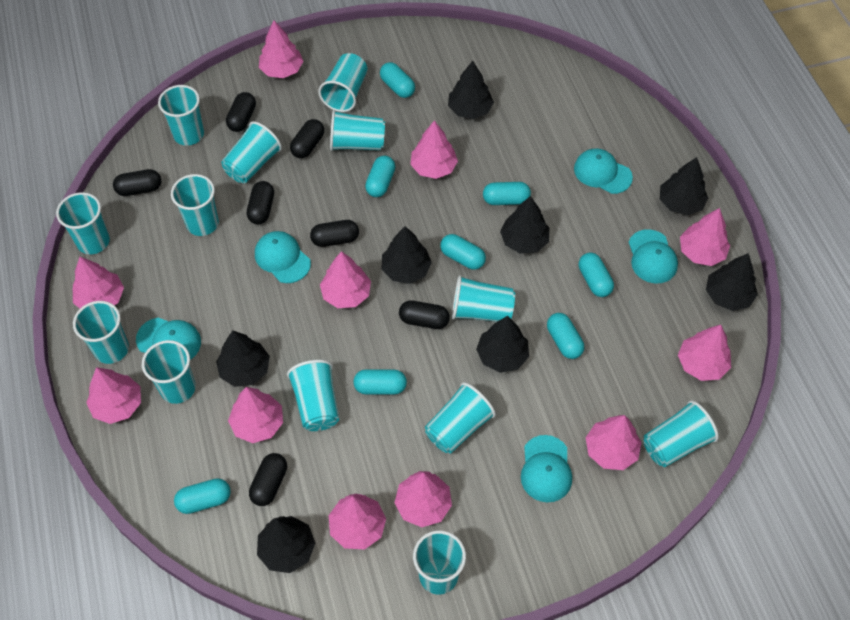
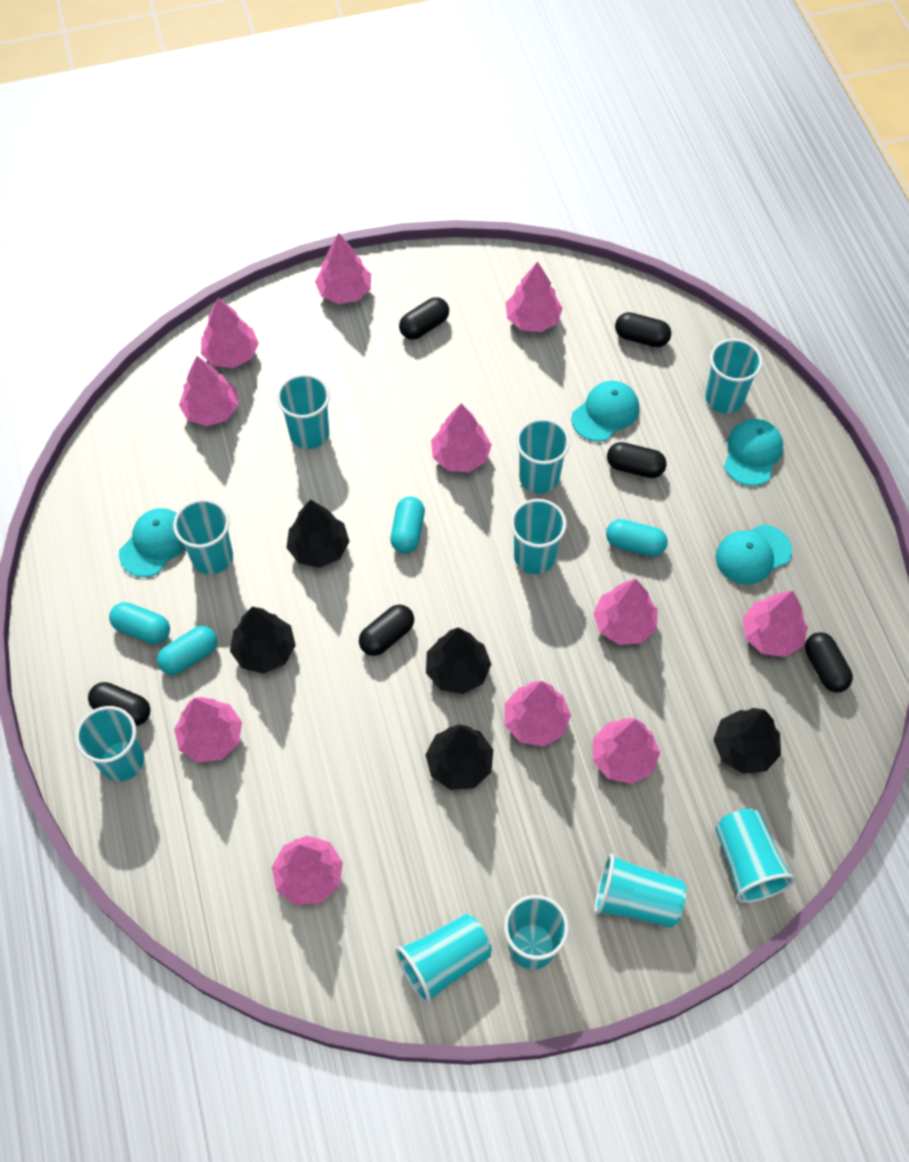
black capsule: [113,169,161,196] [226,92,256,132] [247,181,274,224] [249,453,287,506] [290,119,324,158] [310,220,359,247] [399,300,450,329] = 7 -> [88,682,150,726] [359,605,414,656] [399,297,449,340] [607,442,667,478] [615,312,671,347] [805,632,853,692] = 6
black tree: [216,331,270,387] [257,516,315,573] [381,226,432,284] [448,61,494,119] [476,316,529,373] [500,196,549,254] [660,157,708,215] [706,253,758,311] = 8 -> [230,607,296,674] [286,499,350,568] [425,724,493,790] [426,628,491,694] [713,708,781,774] = 5
turquoise cap: [136,318,201,360] [255,231,311,283] [521,435,572,502] [574,148,633,194] [629,229,678,283] = 5 -> [119,508,185,577] [571,381,639,442] [716,524,792,585] [724,419,783,486] = 4
turquoise capsule: [174,478,231,514] [353,369,407,395] [365,156,395,197] [380,62,415,98] [440,234,486,270] [483,182,531,205] [547,313,584,359] [579,253,614,297] = 8 -> [109,602,170,644] [157,626,217,675] [390,496,425,554] [606,519,668,557] = 4
turquoise cup: [56,192,110,254] [73,301,129,364] [142,340,196,404] [158,85,204,146] [171,174,219,236] [221,121,282,183] [287,360,339,431] [318,53,367,112] [330,110,385,151] [413,530,466,594] [425,382,496,454] [452,275,515,322] [643,401,719,467] = 13 -> [75,706,144,781] [173,499,233,575] [277,374,330,449] [395,914,492,1004] [504,895,569,970] [510,499,567,574] [516,418,570,494] [595,853,686,928] [705,339,763,413] [716,809,795,903] = 10

